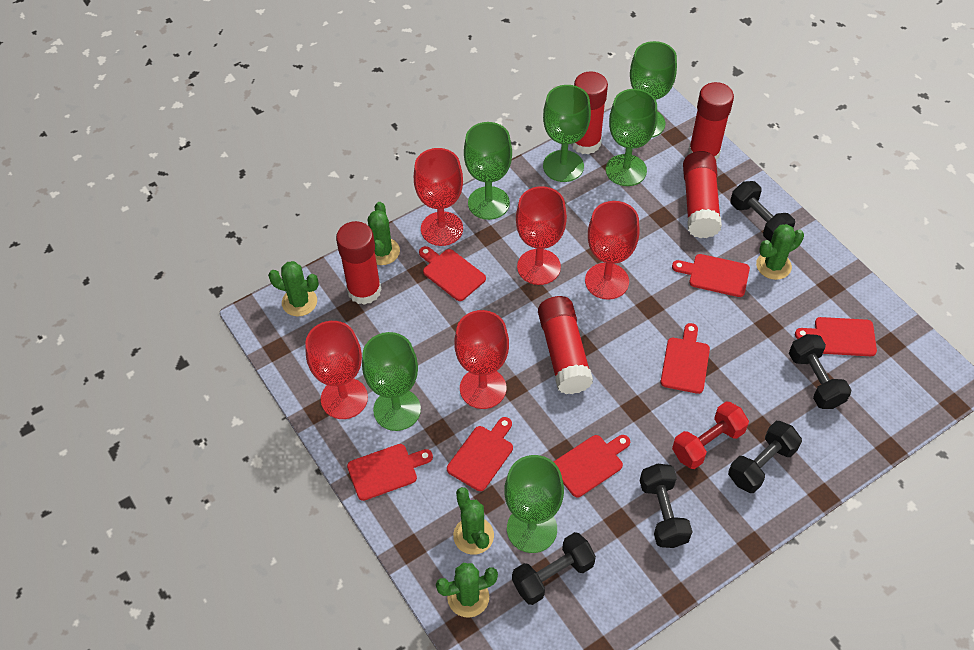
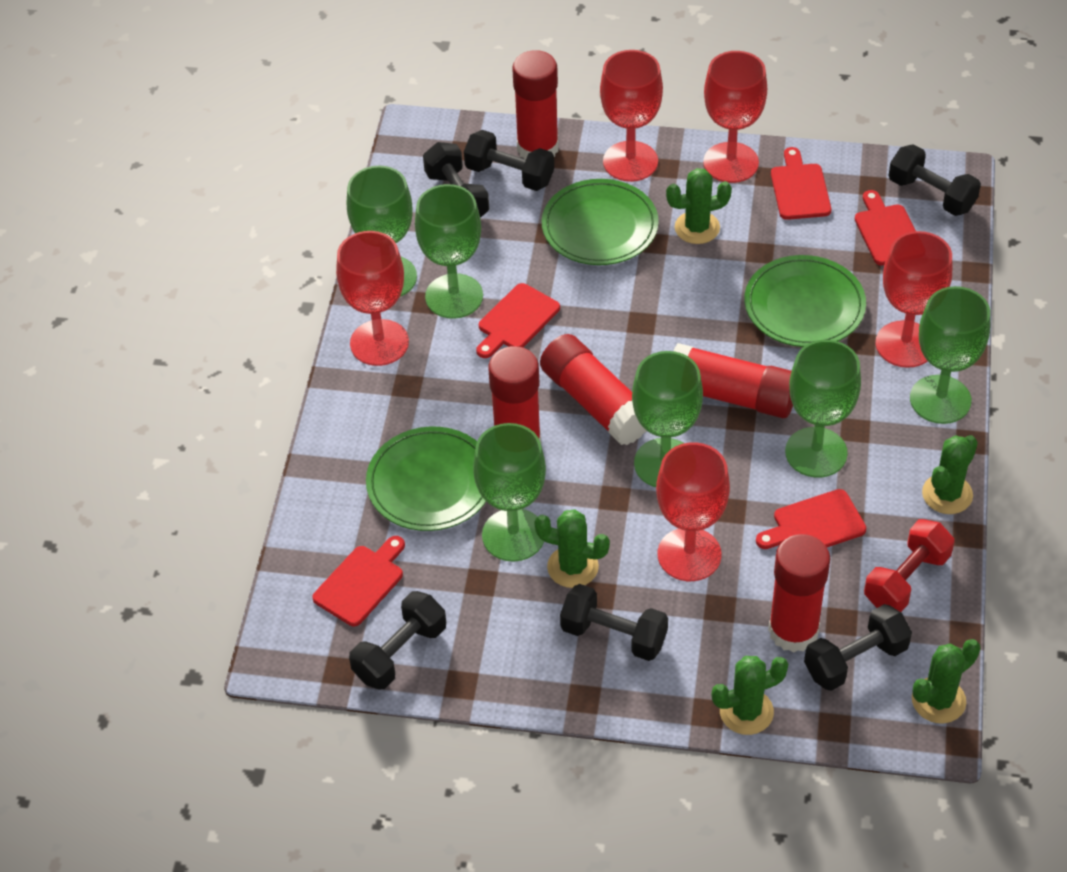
black dumbbell: [512,532,596,605] [640,464,692,548] [728,421,802,493] [730,181,795,242] [789,334,851,409] = 5 -> [349,591,446,690] [423,142,489,218] [464,130,554,191] [560,584,668,661] [804,604,912,691] [888,144,981,216] = 6
green plate: none = 0 -> [366,427,486,531] [542,179,659,265] [744,255,866,347] = 3
red cutting board: [347,444,433,501] [419,246,486,301] [447,417,513,491] [554,435,630,497] [661,323,710,394] [672,254,750,297] [795,317,877,356] = 7 -> [312,536,405,626] [476,283,560,358] [756,489,866,549] [771,147,831,220] [855,190,916,266] = 5

